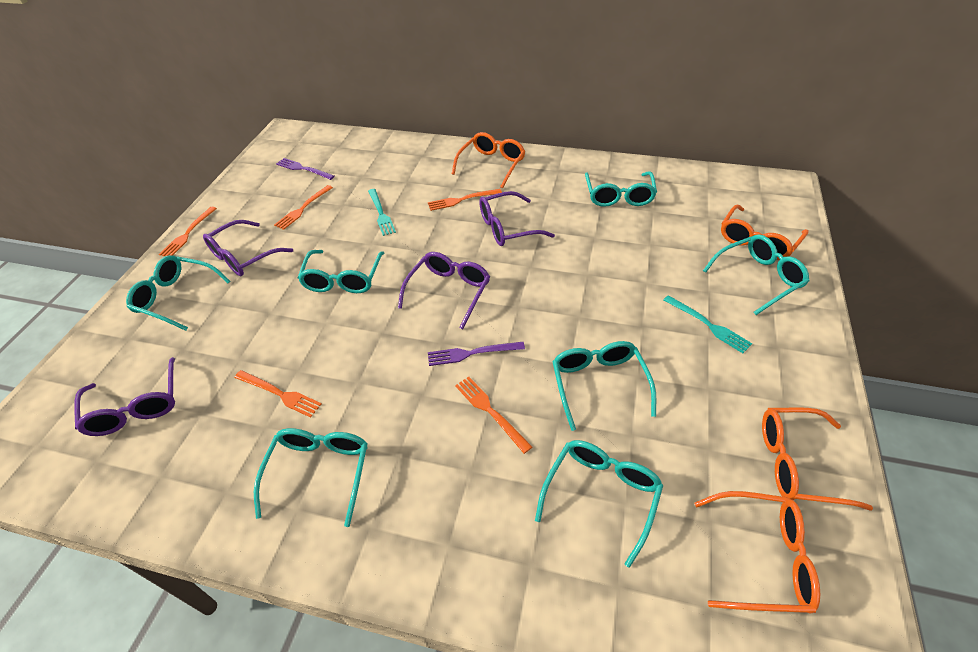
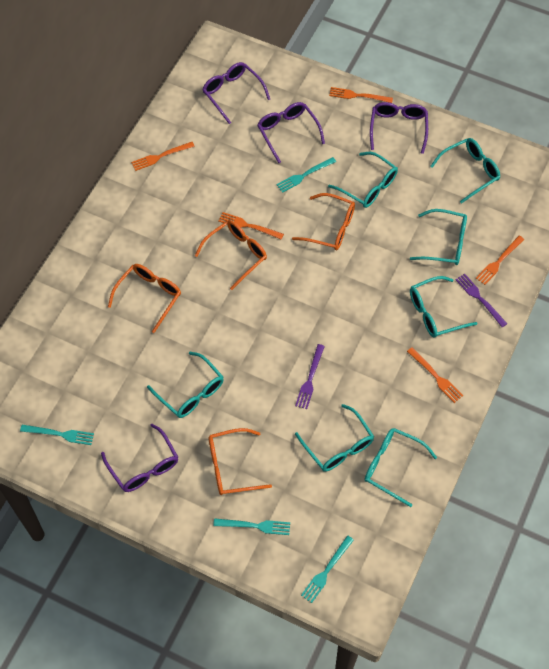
turquoise fork: [368,189,396,236] [663,295,752,353] = 2 -> [20,425,94,445] [213,518,290,535] [276,157,336,193] [301,535,354,603] = 4

